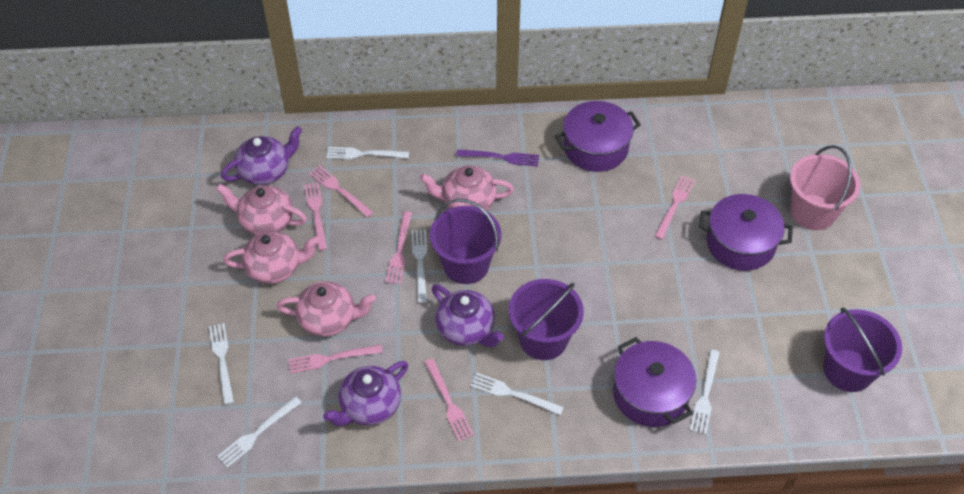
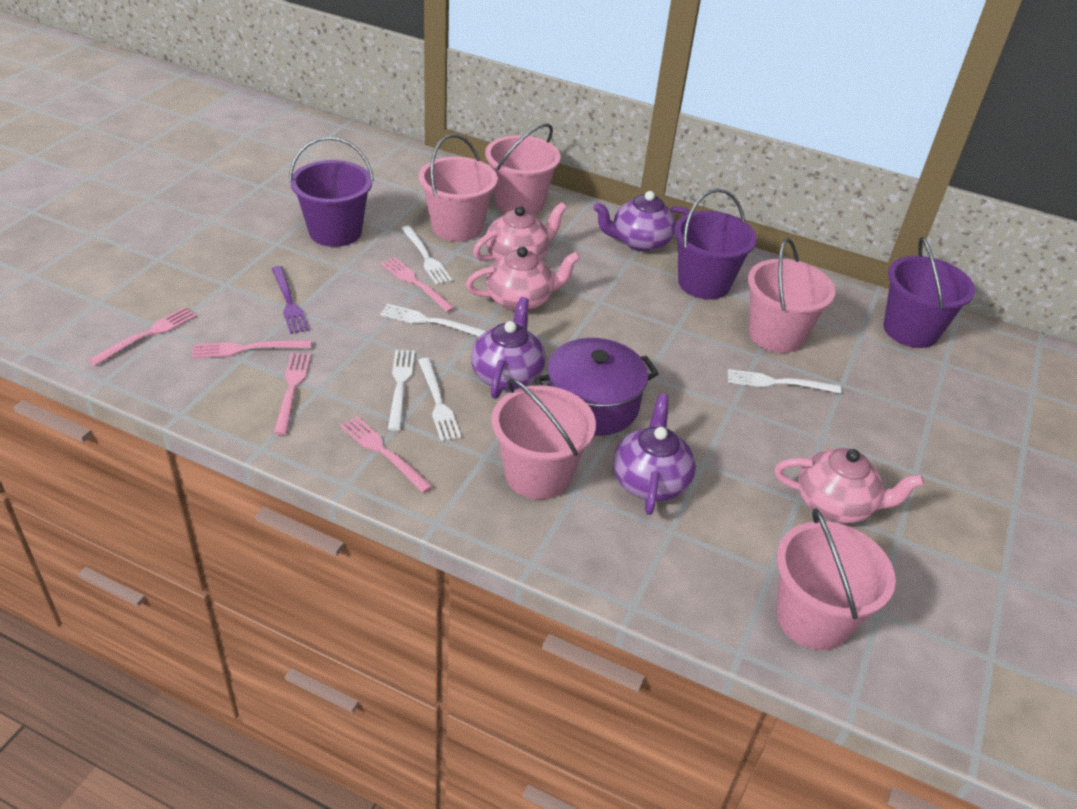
pink bucket: [790,145,860,230] = 1 -> [419,134,498,242] [485,123,561,215] [491,378,596,500] [748,238,835,353] [776,508,896,650] = 5
pink fork: [288,345,383,374] [304,182,327,251] [309,165,374,218] [386,211,412,284] [425,358,474,441] [654,175,695,240] = 6 -> [88,307,197,366] [192,340,311,358] [274,353,311,435] [340,416,433,493] [380,257,455,312] = 5
pink teapot: [216,184,307,235] [223,231,319,284] [277,281,376,337] [420,166,514,211] = 4 -> [466,247,580,311] [473,202,567,261] [775,448,924,524] = 3
purple pot: [555,101,641,172] [613,337,696,427] [699,194,793,271] = 3 -> [534,338,659,436] = 1
white fork: [209,323,234,405] [217,396,302,468] [326,147,409,159] [411,229,427,303] [470,373,564,415] [690,350,720,435] = 6 -> [380,303,486,337] [388,350,415,431] [401,226,452,285] [418,358,461,441] [728,369,841,394] = 5

